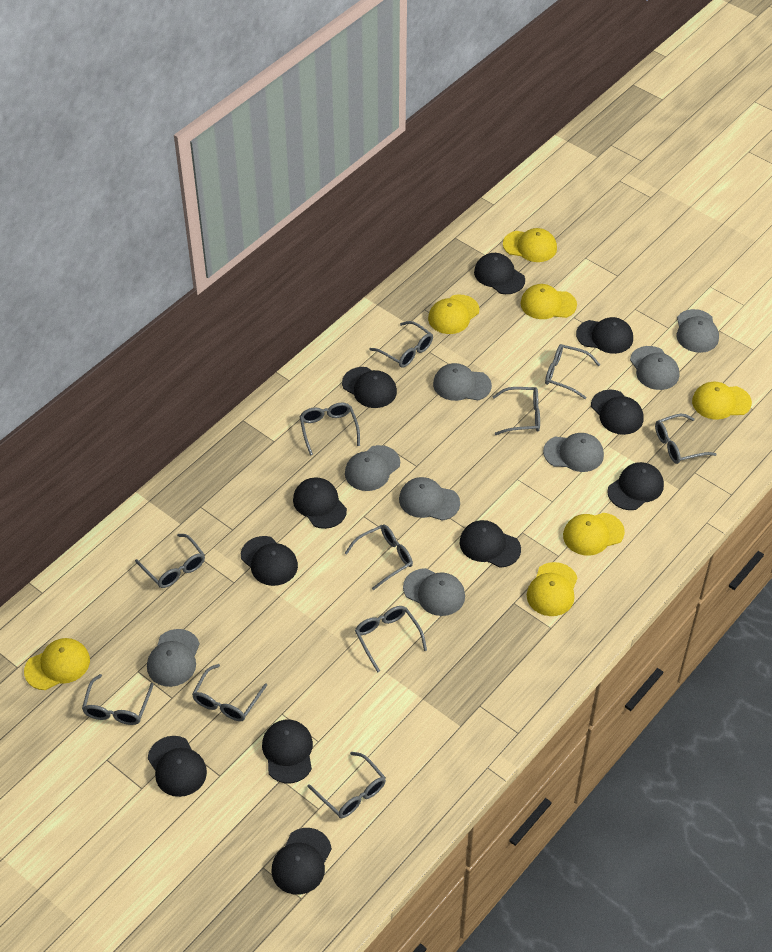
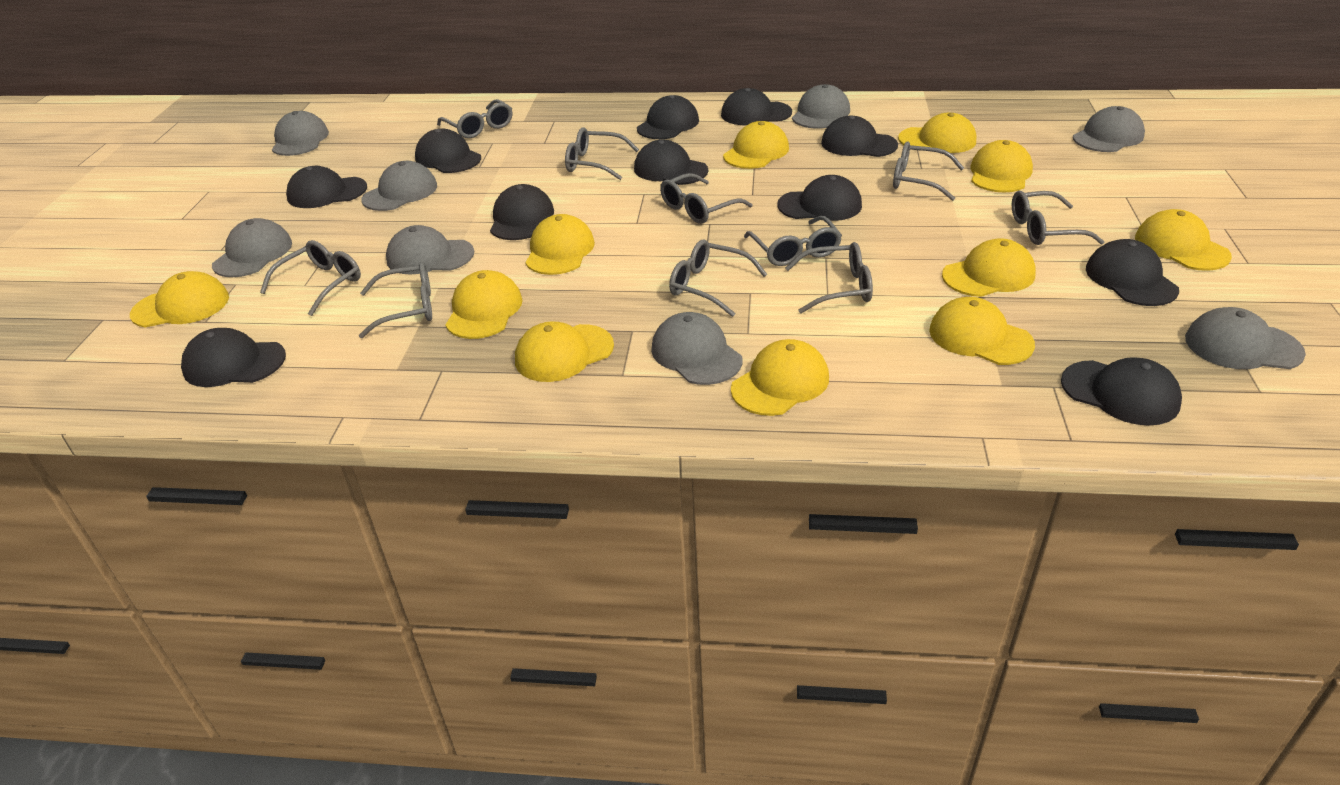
grey glasses: [82,674,154,725] [135,534,205,588] [192,664,267,721] [299,403,360,456] [308,752,386,818] [345,525,413,590] [355,606,427,672] [369,321,433,368] [492,387,540,435] [545,344,600,399] [655,414,717,464] = 11 -> [260,240,361,316] [359,262,432,338] [437,99,512,138] [565,127,639,180] [660,173,752,224] [669,239,767,317] [744,216,842,266] [785,242,873,314] [893,142,964,201] [1012,191,1104,245] = 10
yellow cap: [24,638,90,690] [428,295,479,334] [503,228,557,262] [520,284,577,319] [527,562,578,616] [563,513,625,556] [692,382,752,420] = 7 -> [130,271,229,327] [446,270,523,339] [515,321,614,382] [525,214,595,275] [723,121,789,169] [731,339,829,416] [898,113,976,153] [929,297,1035,365] [942,238,1036,297] [971,140,1033,192] [1135,209,1232,271] = 11

